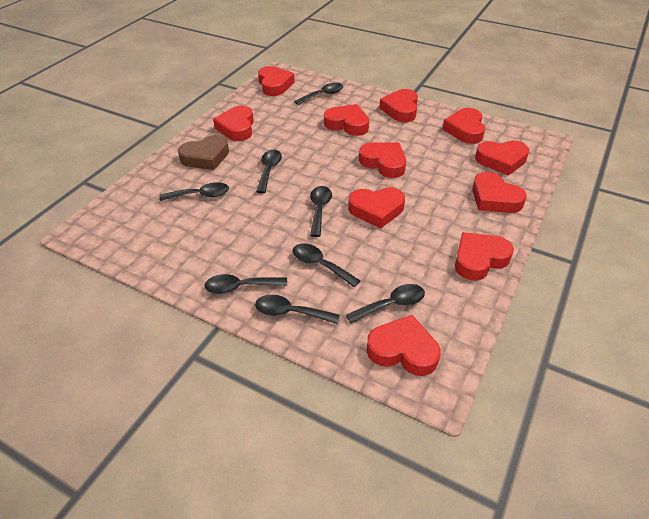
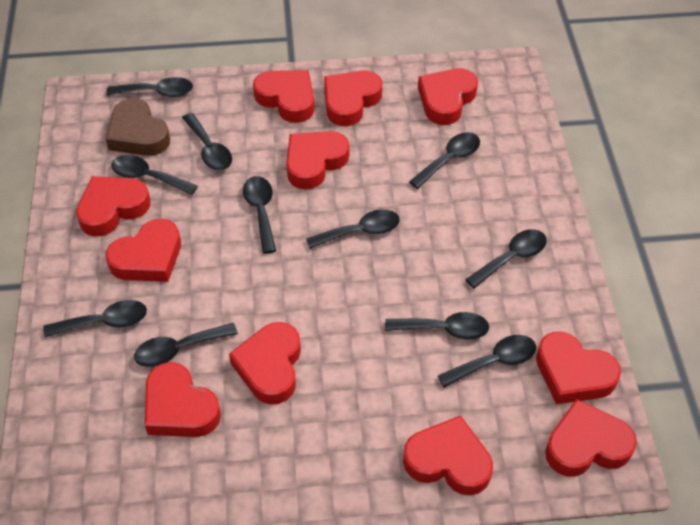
black spoon: [160,182,229,201] [204,274,287,294] [255,295,340,324] [256,150,282,193] [292,243,361,288] [294,83,343,105] [310,186,332,237] [346,284,425,323] = 8 -> [43,300,147,337] [106,77,193,97] [111,155,198,195] [134,323,238,367] [182,113,232,170] [243,176,276,254] [306,209,400,249] [385,312,489,340] [409,132,480,189] [438,335,536,388] [465,229,547,289] = 11

